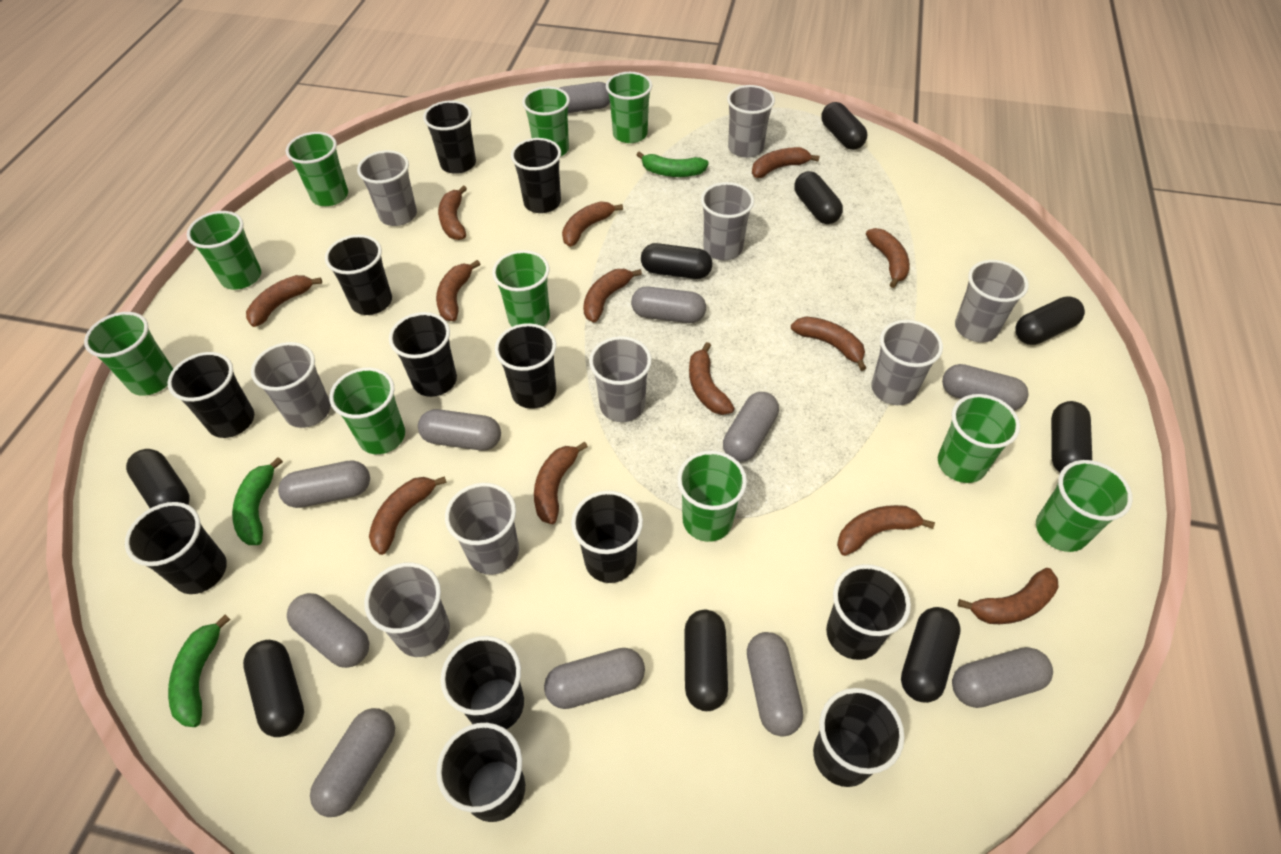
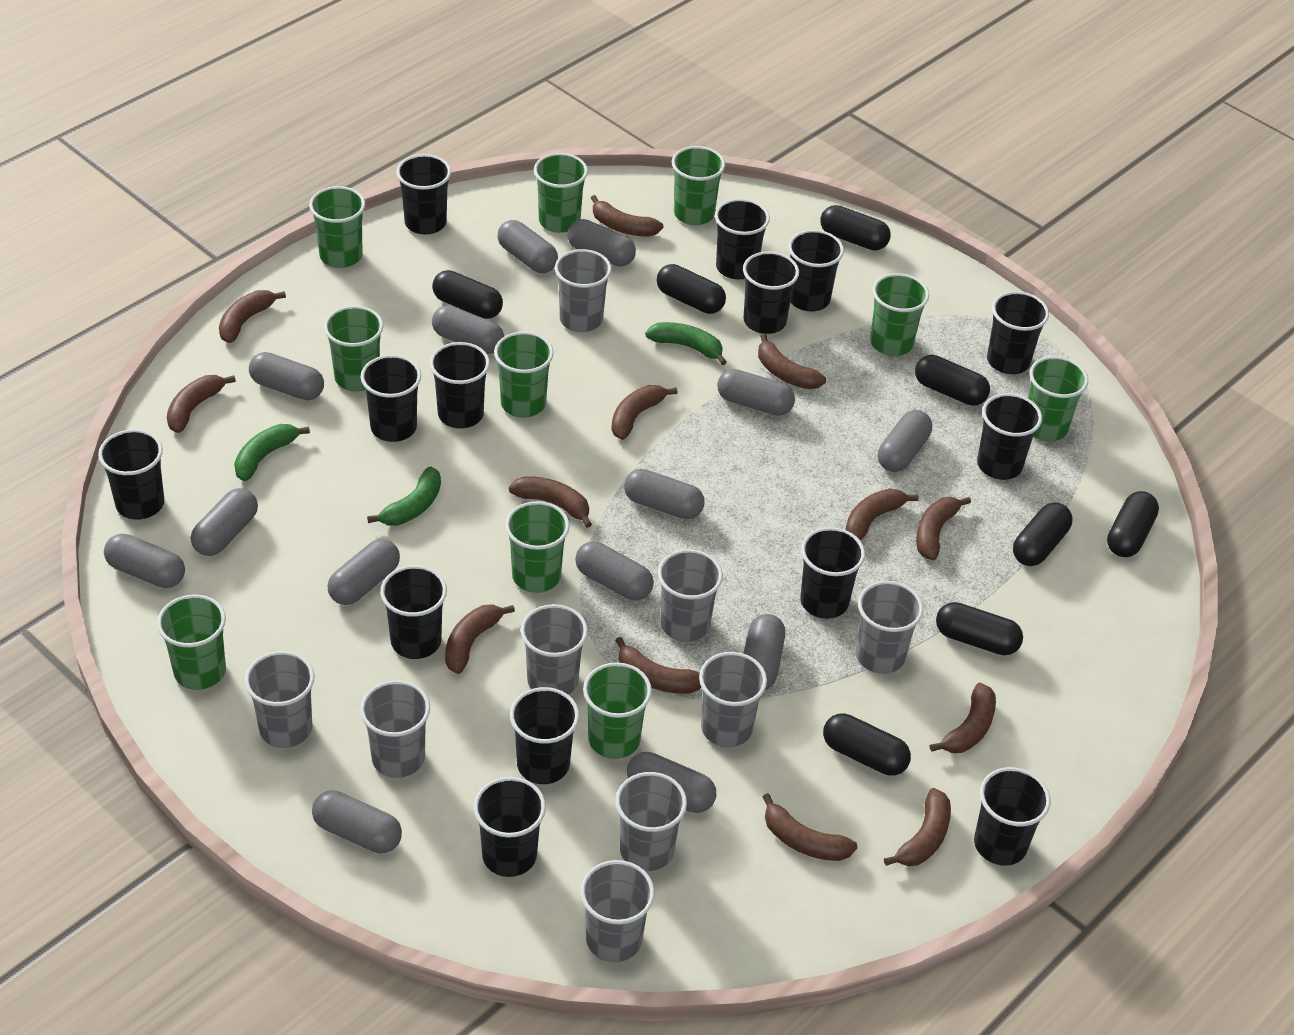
black capsule: [126,449,190,508] [243,640,304,737] [641,243,712,279] [684,610,728,711] [794,171,843,224] [821,102,867,150] [901,607,961,703] [1016,296,1085,345] [1051,401,1092,472] = 9 -> [432,270,503,319] [657,264,726,314] [820,205,891,251] [823,713,911,776] [915,355,990,406] [936,602,1023,655] [1013,502,1072,566] [1107,491,1159,557] = 8
black cup: [125,502,227,594] [167,352,254,438] [325,235,392,315] [389,312,457,397] [423,101,476,174] [436,723,525,822] [441,636,524,729] [495,323,556,409] [511,138,561,213] [571,491,643,583] [813,688,905,787] [826,564,911,660] = 12 -> [98,429,164,520] [361,355,421,442] [380,565,447,659] [396,154,451,234] [430,342,490,428] [474,777,546,877] [510,687,579,784] [715,199,770,279] [743,251,799,334] [788,230,844,311] [800,527,865,619] [974,767,1051,865] [977,393,1042,480] [987,291,1049,374] = 14
grey capsule: [278,460,370,508] [287,593,369,668] [310,708,395,817] [418,409,501,451] [544,648,645,709] [560,82,610,113] [631,287,706,323] [723,392,779,462] [747,632,803,737] [942,364,1029,410] [952,647,1053,708] = 11 -> [104,534,185,588] [191,488,258,556] [249,352,324,400] [312,790,402,854] [328,539,400,605] [432,305,504,354] [497,220,558,273] [567,219,636,267] [575,541,654,600] [624,469,705,519] [627,752,716,813] [717,369,795,416] [743,614,785,690] [878,410,932,472] = 14

